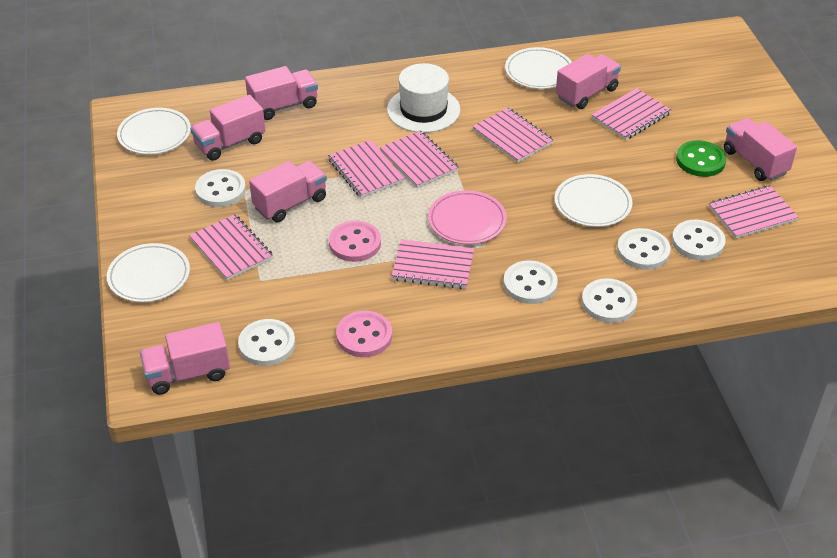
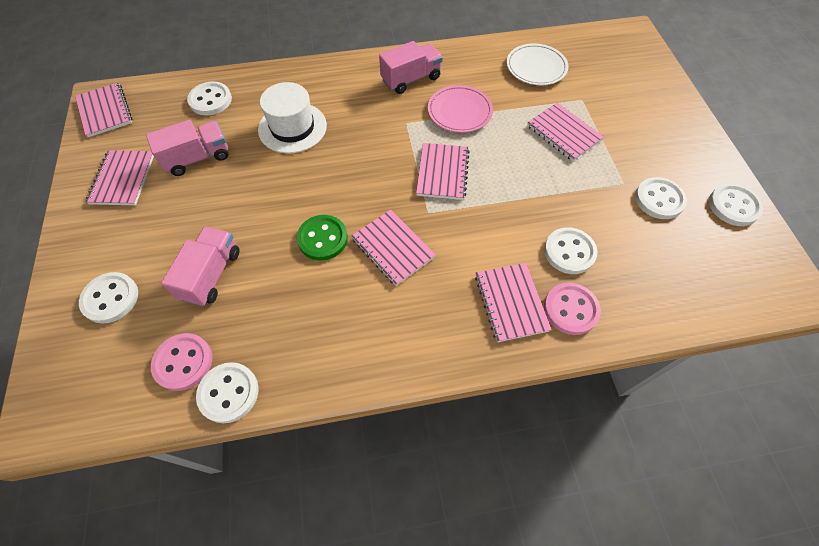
pink notebook: [189,214,273,280] [328,140,405,198] [380,130,459,188] [391,240,474,289] [473,108,554,163] [591,88,671,140] [709,185,799,239] = 7 -> [75,83,132,137] [86,150,154,205] [351,209,436,286] [416,143,470,200] [475,263,552,342] [527,103,604,161] = 6
pink truck: [140,322,230,395] [190,95,265,161] [245,66,318,120] [249,161,327,222] [556,54,621,109] [724,118,797,181] = 6 -> [146,120,229,176] [161,226,239,306] [379,41,443,94] = 3
white plate: [107,243,190,302] [117,108,191,154] [505,47,572,89] [555,174,632,227] = 4 -> [507,43,568,85] = 1

